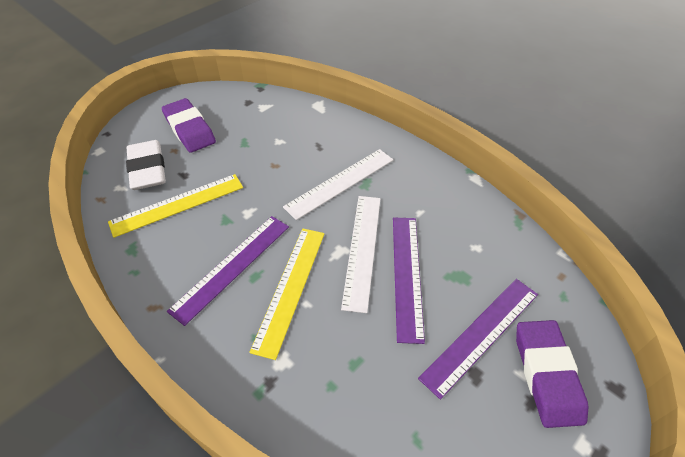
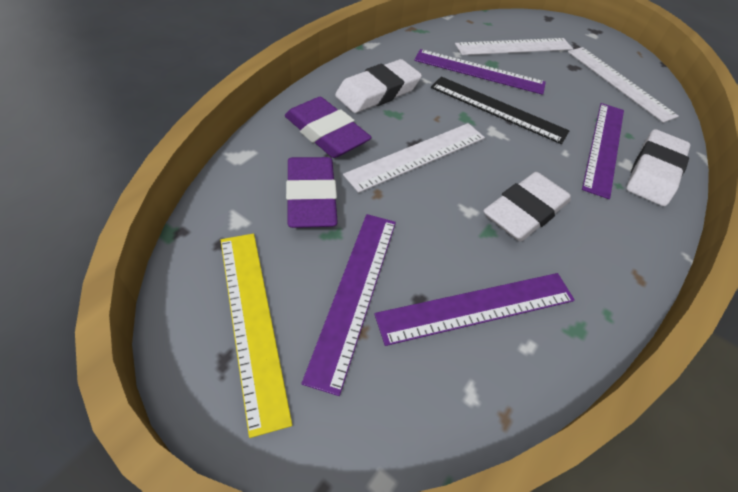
black ruler: none = 0 -> [431,76,569,144] = 1
purple ruler: [167,216,289,326] [393,217,425,344] [418,279,538,400] = 3 -> [301,214,396,396] [374,273,575,346] [414,49,546,95] [582,103,624,199] = 4
white eraser: [126,140,166,190] = 1 -> [335,59,422,113] [483,172,571,242] [626,129,690,206] = 3
white ruler: [283,149,393,220] [341,196,380,313] = 2 -> [343,123,485,193] [455,38,573,55] [568,47,679,123] = 3
yellow ruler: [108,174,243,238] [249,228,324,360] = 2 -> [221,234,292,438] = 1

